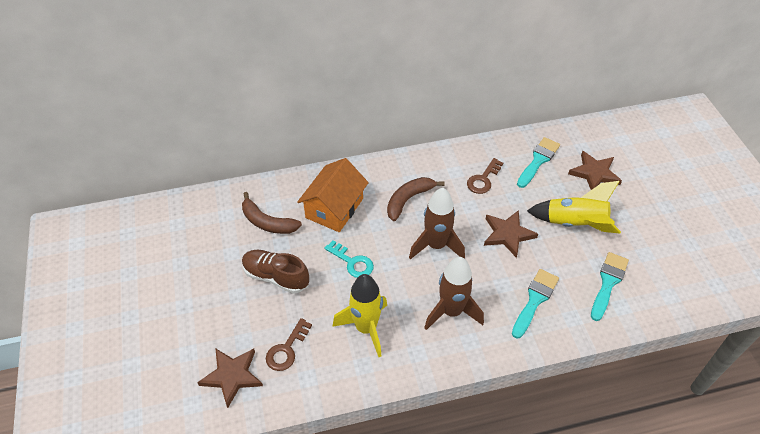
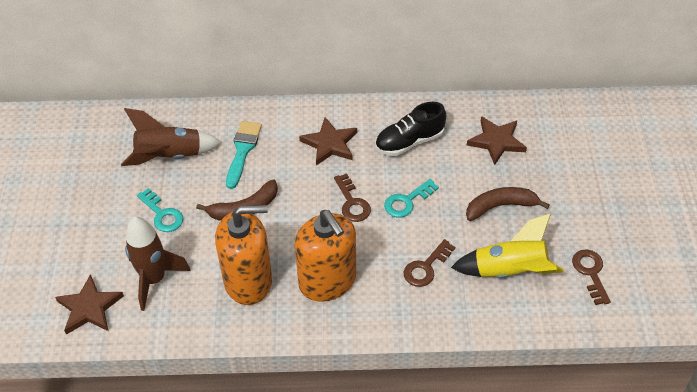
black shoe: none = 0 -> [375,102,446,156] = 1
brown key: [266,318,312,371] [467,158,503,194] = 2 -> [334,173,371,222] [404,239,455,287] [572,249,611,305] = 3
brown shoe: [242,250,309,294] = 1 -> none = 0
orange house: [297,158,369,232] = 1 -> none = 0
orange soap dispenser: none = 0 -> [215,205,272,305] [295,210,356,302] = 2
turquoise brush: [512,269,559,339] [517,137,560,188] [591,252,629,321] = 3 -> [226,121,262,189] = 1
turquoise key: [324,240,374,278] = 1 -> [137,188,183,232] [384,179,439,218] = 2
yellow rocket: [332,274,387,357] [527,181,621,234] = 2 -> [451,213,564,278] = 1

